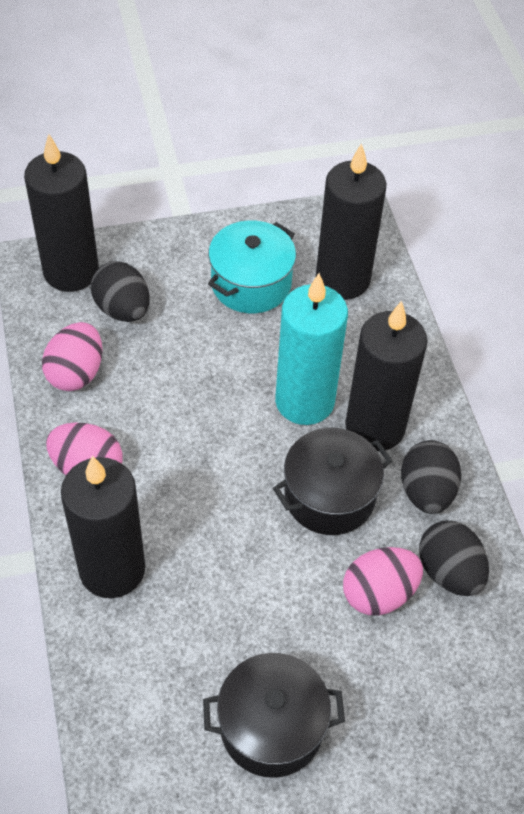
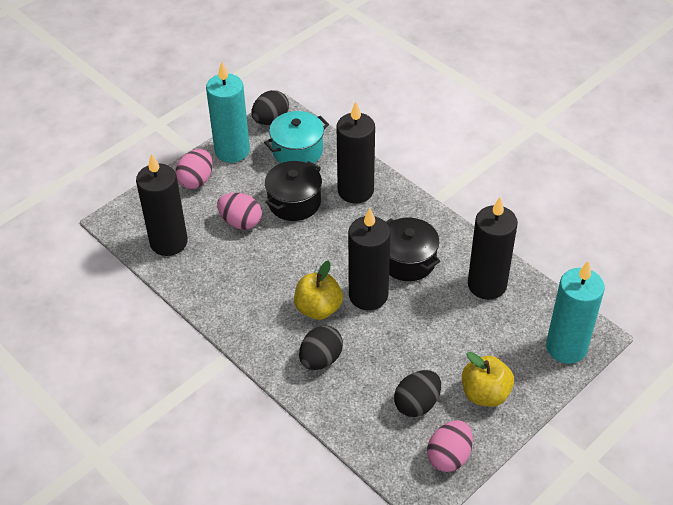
turquoise candle: [275,273,348,425] = 1 -> [206,61,250,163] [546,260,605,364] = 2
yellow apple: none = 0 -> [294,261,343,320] [462,352,514,407] = 2

